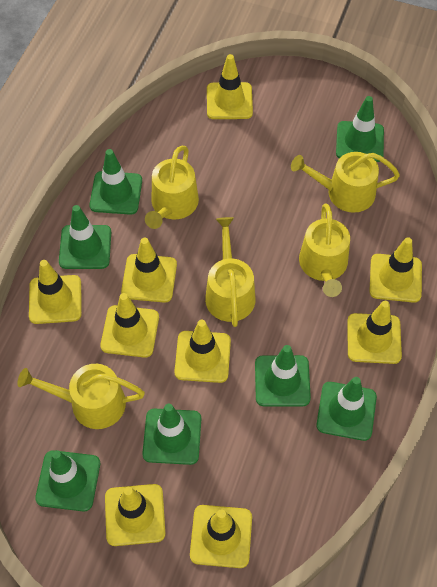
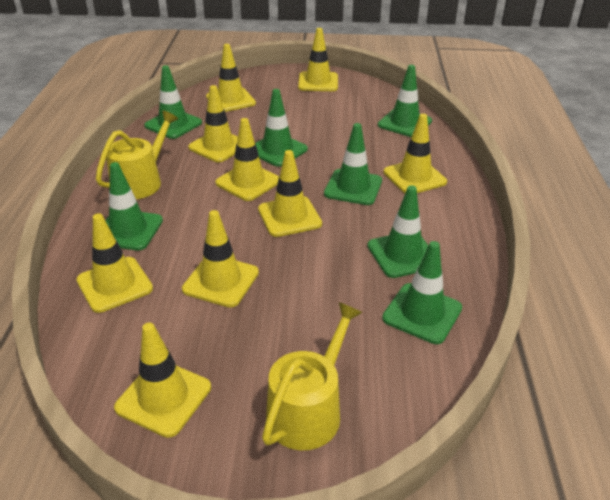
yellow watering can: [17,364,145,429] [145,146,199,229] [205,217,255,327] [291,152,400,213] [299,204,350,297] = 5 -> [96,111,178,199] [262,302,363,450] = 2

